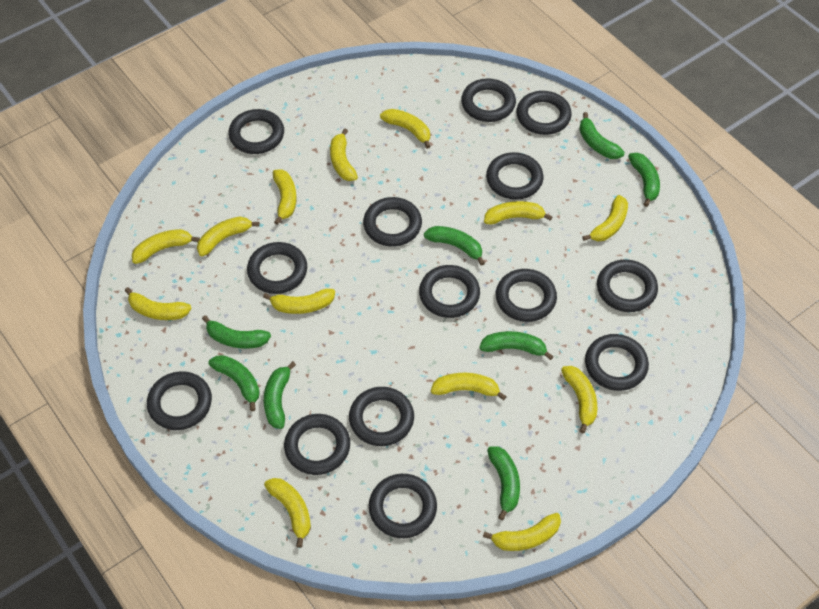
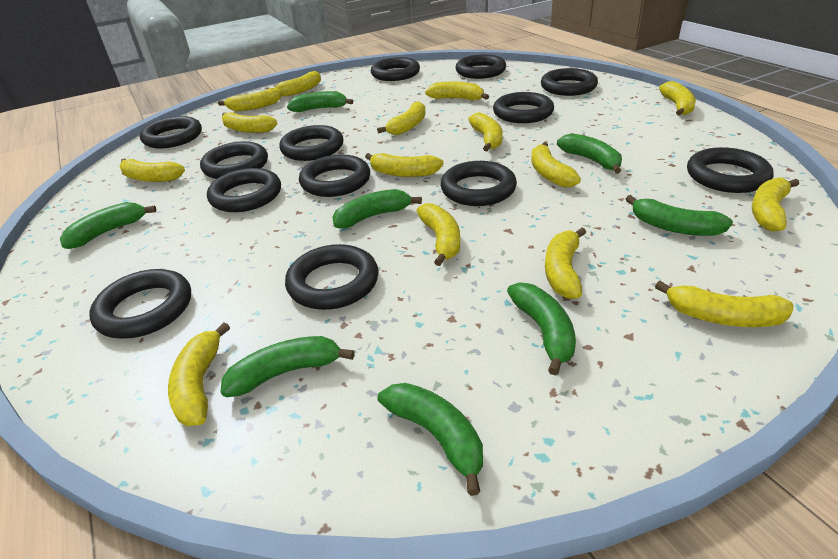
black ring: [147,371,212,430] [229,109,284,154] [247,242,307,294] [284,414,350,475] [349,387,414,446] [363,197,422,246] [369,474,437,538] [419,265,480,318] [461,78,516,122] [486,152,543,200] [496,269,557,322] [516,91,572,135] [585,334,649,391] [597,260,658,312] = 14 -> [89,269,191,339] [140,116,202,149] [200,141,268,179] [207,168,281,212] [279,125,344,161] [285,244,379,310] [299,155,370,197] [371,57,420,81] [440,161,517,206] [456,54,506,79] [493,92,554,123] [541,68,598,96] [687,147,774,193] = 13
yellow banana: [125,287,192,320] [132,229,200,264] [197,216,260,256] [263,289,335,314] [264,478,311,548] [273,169,297,225] [330,129,358,181] [380,109,431,149] [431,373,507,400] [483,513,561,551] [484,201,552,225] [561,366,597,433] [582,195,628,241] = 13 -> [120,158,185,182] [168,322,230,426] [218,88,282,111] [222,112,277,133] [267,71,321,97] [365,153,444,177] [377,101,426,135] [417,203,460,266] [425,82,489,100] [468,112,502,151] [531,142,581,187] [545,228,586,299] [655,281,793,327] [659,81,696,116] [752,177,799,232] = 15

